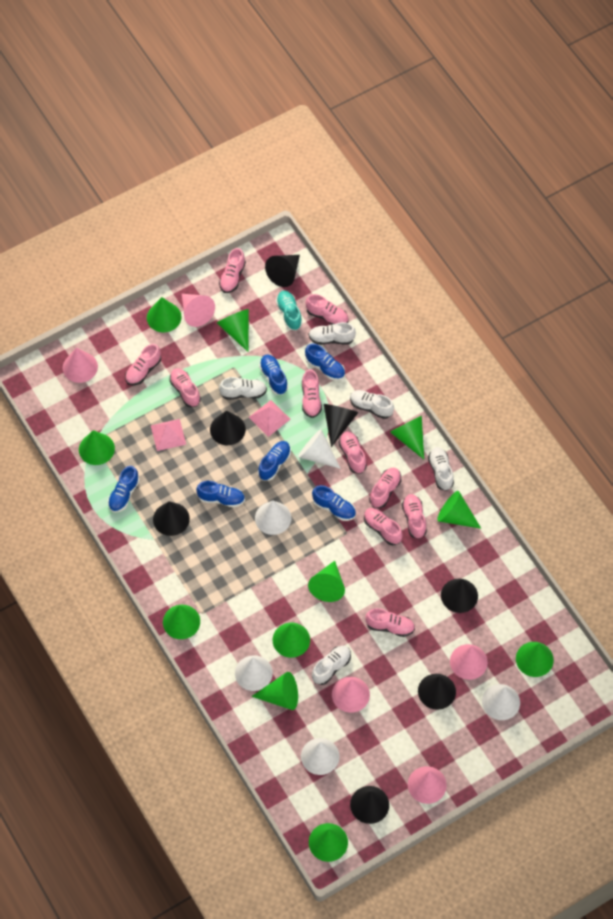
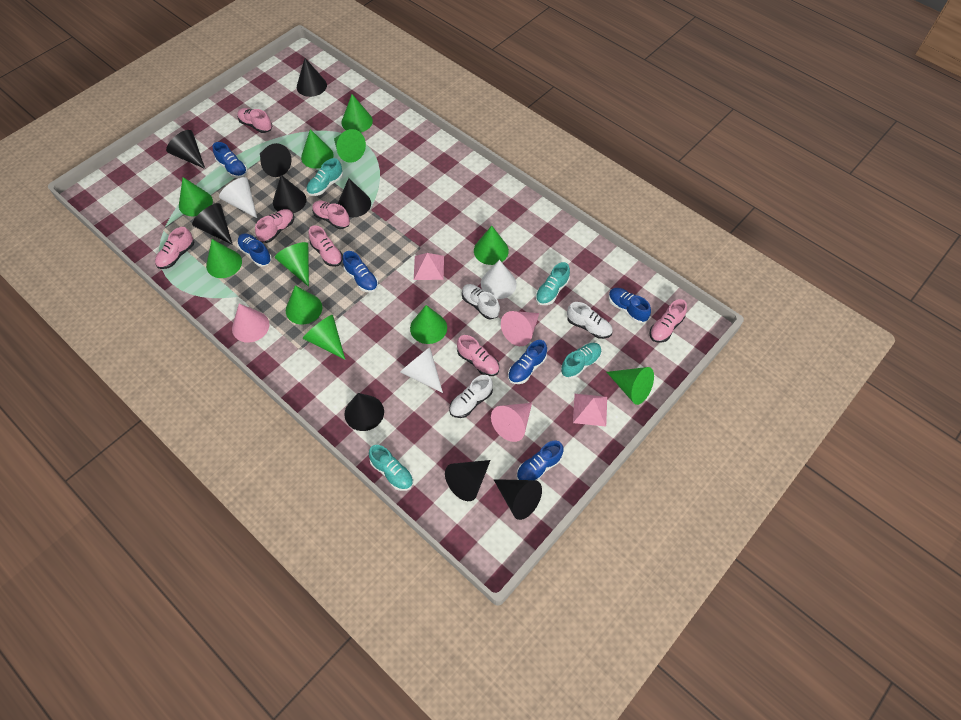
black cone: [153,501,190,536] [210,410,246,445] [265,255,300,287] [324,404,358,447] [350,786,389,824] [418,674,456,710] [441,579,478,613] = 7 -> [166,130,205,169] [192,203,233,245] [260,143,291,177] [273,175,307,213] [297,58,327,97] [338,178,371,217] [345,393,384,431] [445,460,491,501] [493,479,542,520] = 9
pink cone: [63,348,98,383] [182,294,215,327] [332,677,370,713] [408,766,447,804] [450,644,488,680] = 5 -> [232,304,269,343] [491,403,532,442] [501,311,539,346] = 3
pink shoe: [125,344,161,385] [170,368,201,407] [219,248,246,293] [302,369,322,418] [305,294,349,325] [339,431,367,474] [364,508,403,545] [365,608,415,637] [369,468,401,508] [402,494,427,539] = 10 -> [155,227,194,269] [238,108,272,133] [255,209,294,243] [309,225,343,267] [312,201,350,229] [457,335,499,376] [650,299,687,342] = 7
turquoise shoe: [276,290,302,330] = 1 -> [306,158,343,196] [369,445,413,491] [535,262,570,305] [561,343,602,379] = 4
white cone: [235,655,273,691] [255,500,291,535] [298,429,341,469] [301,738,340,775] [482,684,520,720] = 5 -> [219,177,257,218] [400,347,443,393] [481,260,517,299] = 3
white shoe: [219,377,267,400] [309,322,356,345] [312,646,351,685] [350,390,394,419] [428,447,454,491] = 5 -> [449,375,493,418] [462,284,500,320] [567,302,613,339] = 3

